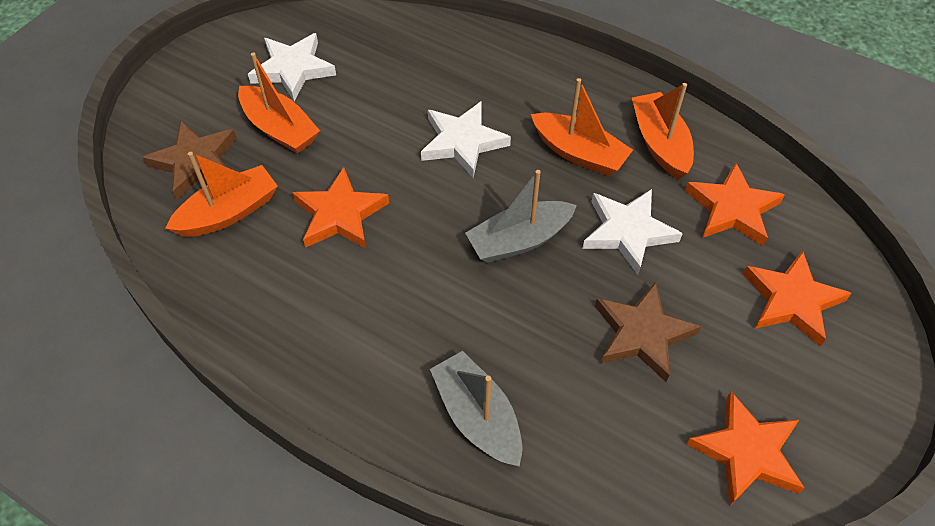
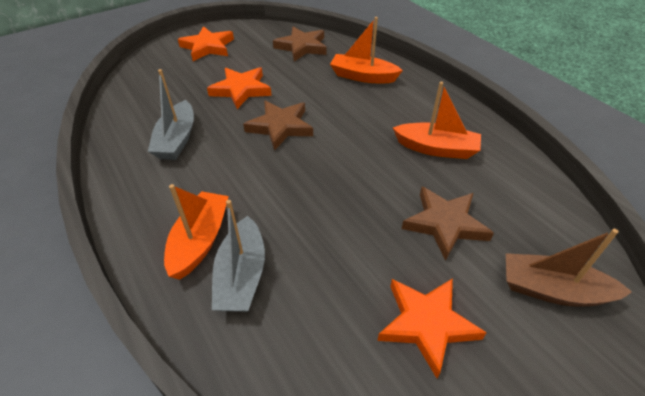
brown boat: none = 0 -> [506,229,632,307] = 1
brown star: [143,121,237,200] [595,282,701,382] = 2 -> [243,100,313,151] [273,27,327,61] [402,187,494,261] = 3
orange boat: [165,152,278,237] [238,52,320,154] [531,78,633,176] [632,83,694,179] = 4 -> [164,184,229,280] [330,17,403,83] [393,82,481,159] = 3
orange star: [292,167,389,249] [685,163,785,246] [686,392,805,506] [743,250,852,347] = 4 -> [178,26,234,61] [207,67,272,109] [377,278,487,378] = 3
white star: [248,33,336,101] [421,101,511,178] [582,189,683,275] = 3 -> none = 0

